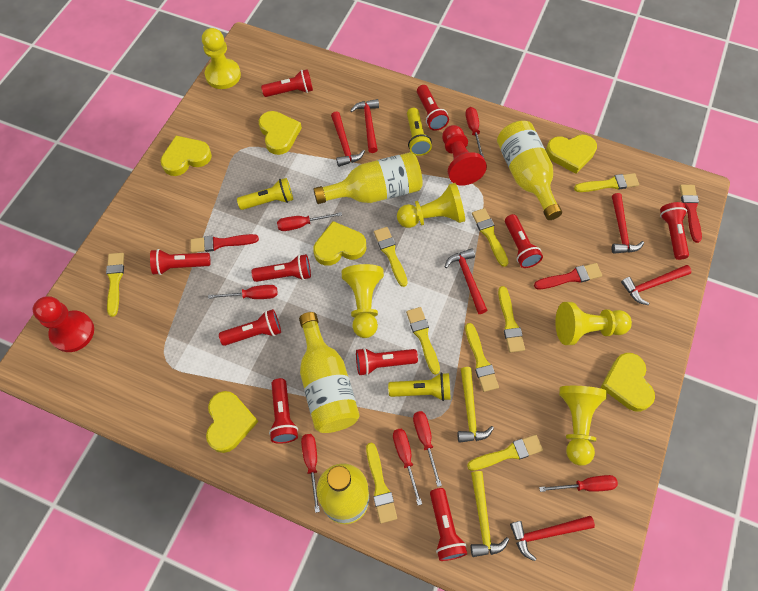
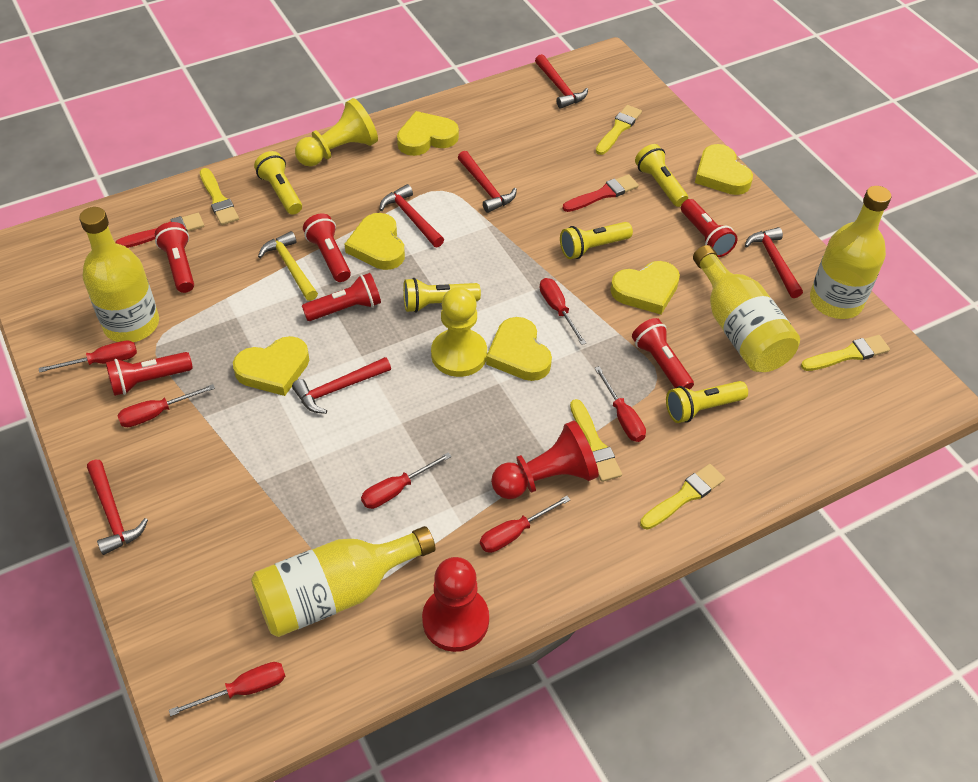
red brush: [190,234,259,253] [534,263,602,289] [680,185,702,243] = 3 -> [115,213,204,248] [563,174,639,212] = 2
red flashlight: [150,249,211,275] [219,309,281,346] [252,254,311,282] [261,69,313,97] [269,378,298,444] [356,348,418,376] [417,85,449,131] [430,488,467,561] [505,214,543,268] [660,202,689,260] = 10 -> [106,352,193,396] [155,222,194,293] [302,273,381,321] [303,213,351,282] [632,318,694,389] [681,199,738,257] = 6
yellow brush: [106,253,124,317] [366,443,397,523] [374,227,408,287] [406,307,440,375] [465,323,499,392] [467,435,543,471] [472,208,509,267] [498,286,525,353] [574,173,639,192] = 9 -> [200,168,239,225] [570,399,622,482] [596,105,642,155] [640,464,725,530] [801,335,890,371] = 5
yellow flashlight: [237,178,293,210] [388,372,451,401] [407,108,432,156] = 3 -> [254,151,302,215] [403,278,481,313] [560,222,633,259] [635,144,688,207] [666,381,748,423] = 5
yellow hammer: [457,367,494,443] [471,471,509,557] = 2 -> [258,231,318,301] = 1
yellow pawn: [202,28,241,89] [342,264,384,338] [397,183,465,228] [555,302,632,345] [559,386,607,466] = 5 -> [295,98,378,167] [431,287,487,377] = 2

